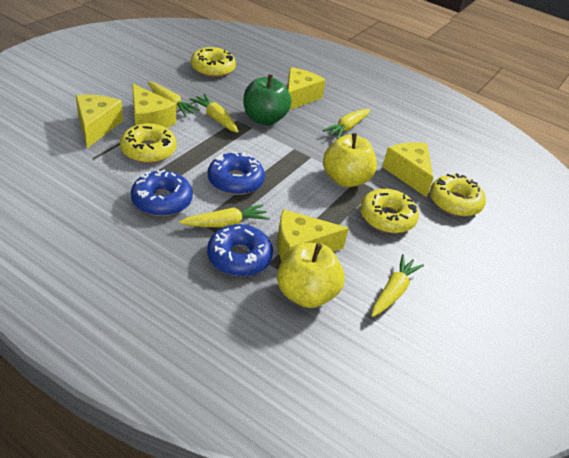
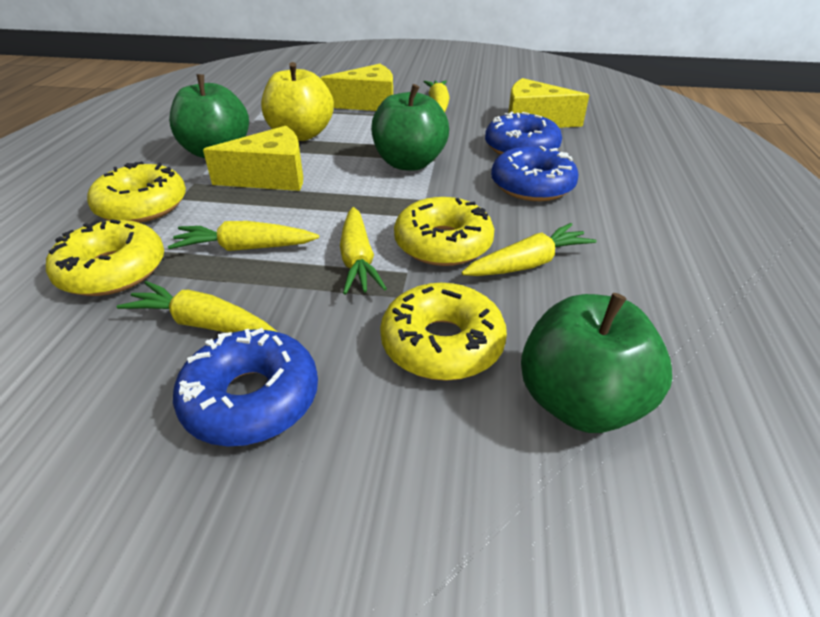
green apple: [244,74,292,125] = 1 -> [169,74,249,158] [371,84,449,171] [521,293,672,433] = 3
yellow apple: [277,243,345,308] [323,133,377,187] = 2 -> [261,62,334,141] = 1
yellow cheese: [76,95,123,148] [132,83,176,128] [277,209,349,261] [287,67,326,110] [382,142,433,197] = 5 -> [203,126,303,191] [321,64,393,111] [508,78,589,128] = 3

